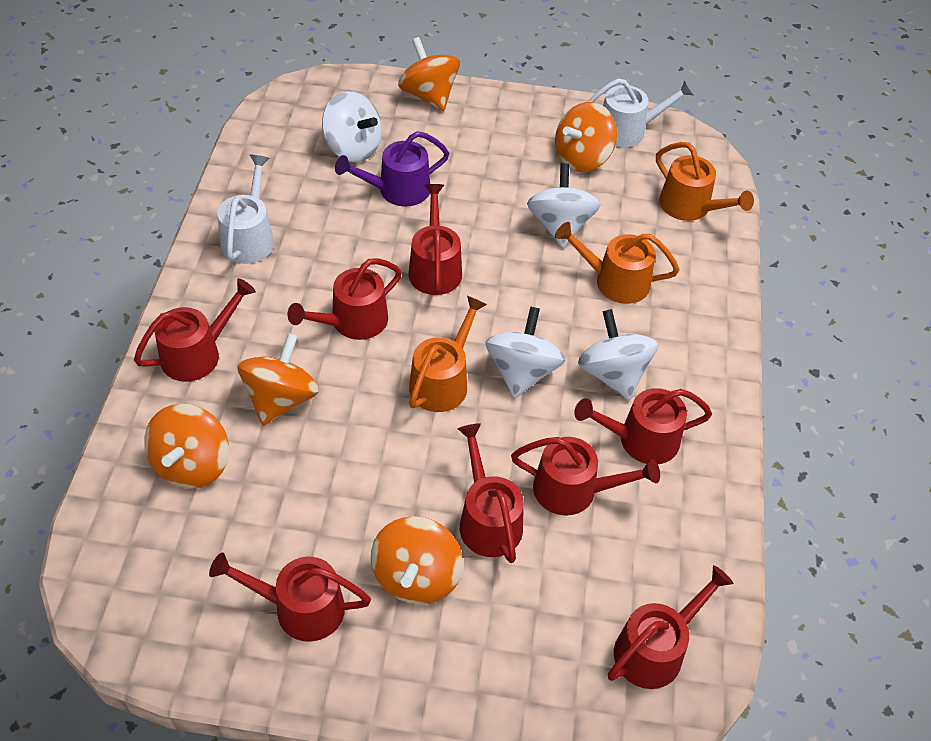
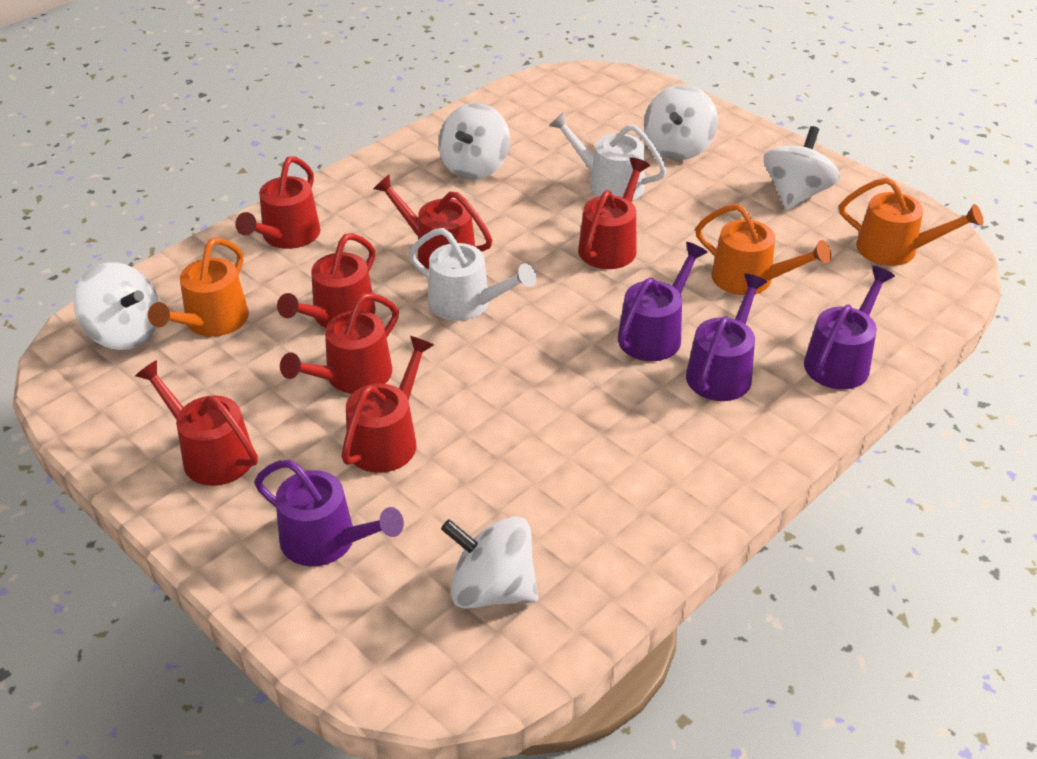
orange spinning top: [144,404,229,489] [237,333,319,426] [371,516,463,604] [398,37,460,111] [555,102,617,172] = 5 -> none = 0
purple watering can: [335,131,449,206] = 1 -> [254,460,404,566] [618,242,708,361] [686,274,767,401] [804,266,895,389] = 4
red watering can: [134,278,256,382] [209,553,371,642] [287,258,402,340] [408,184,462,295] [458,423,524,563] [511,437,660,516] [574,388,712,464] [608,565,733,689] = 8 -> [135,360,258,486] [235,156,321,249] [277,233,376,328] [280,293,399,394] [341,336,434,473] [373,175,492,269] [578,158,650,269] = 7
white spinning top: [322,91,382,162] [485,307,565,399] [527,163,601,248] [578,309,658,400] = 4 -> [73,262,159,350] [438,103,510,180] [441,516,539,609] [644,85,718,160] [764,126,840,211] = 5

